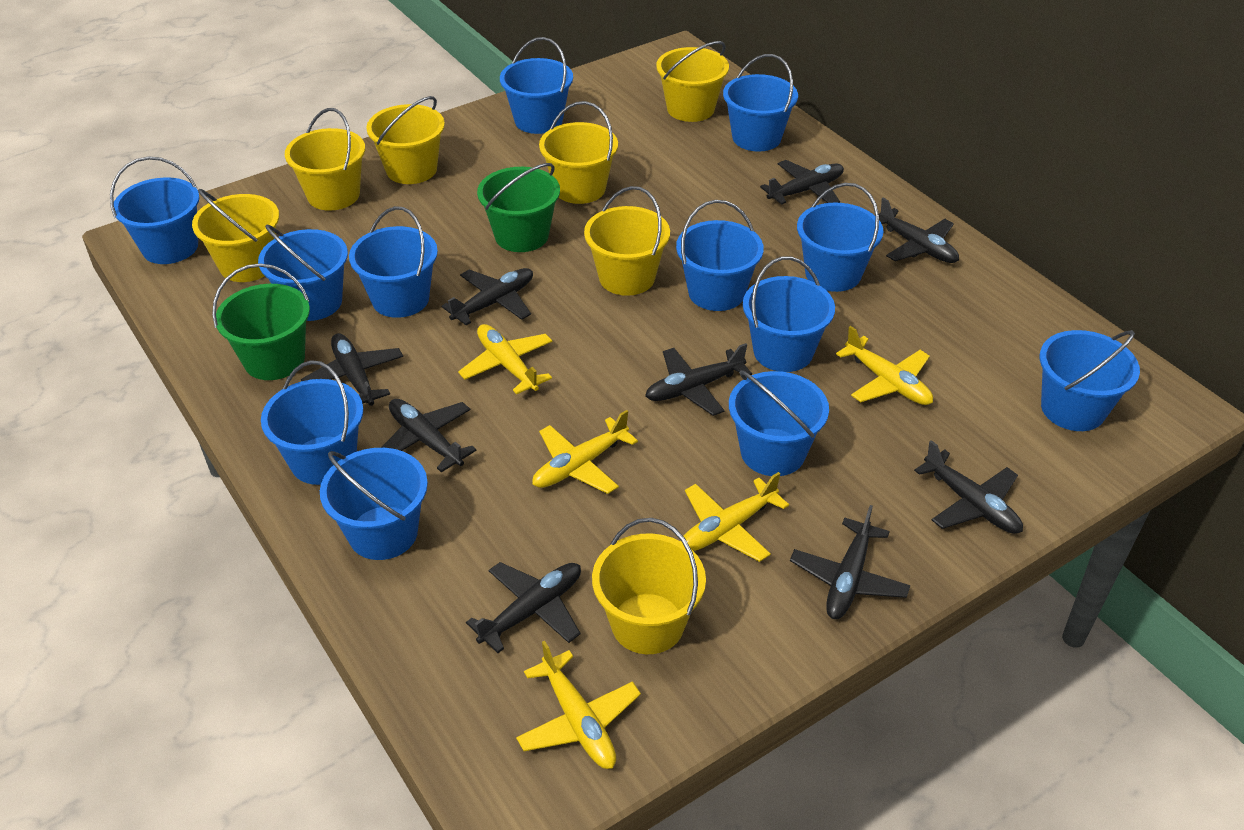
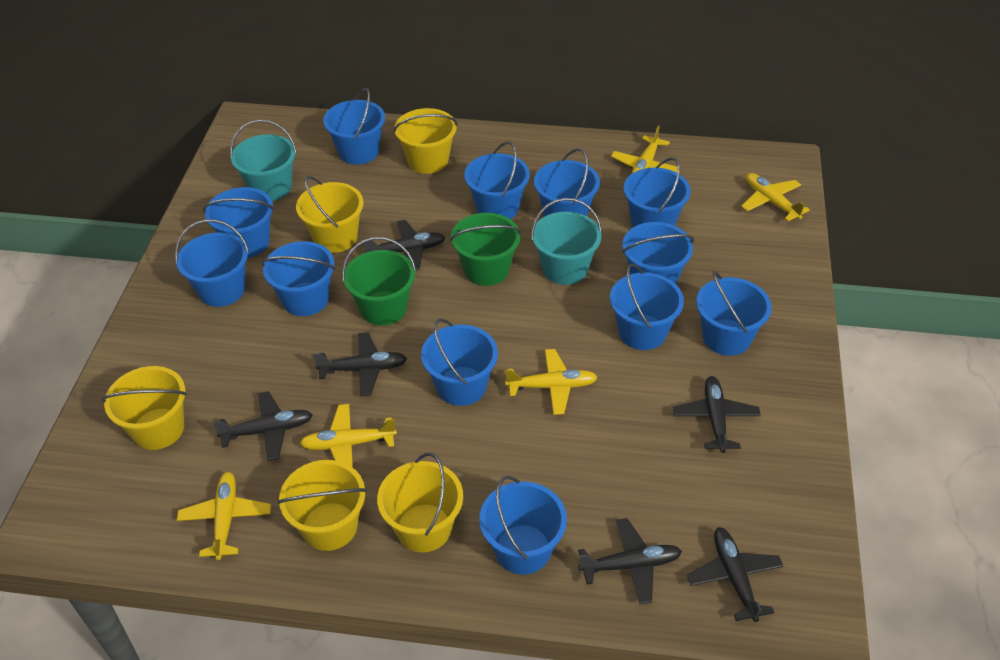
black plane: [301,333,403,406] [381,399,477,472] [442,268,533,325] [466,562,581,653] [645,343,752,416] [760,160,844,205] [790,505,911,619] [879,198,959,263] [914,440,1023,534] = 9 -> [213,391,313,461] [313,332,407,396] [363,220,446,270] [578,518,682,604] [673,376,761,453] [687,527,783,622] = 6
turquoise bucket: none = 0 -> [230,120,297,201] [531,198,602,285] = 2
yellow bucket: [192,189,279,282] [285,108,365,211] [366,96,445,184] [539,101,618,204] [584,186,670,296] [592,518,706,654] [656,41,729,122] = 7 -> [101,366,187,450] [278,460,367,551] [296,176,364,253] [377,453,463,552] [393,108,458,174] = 5

